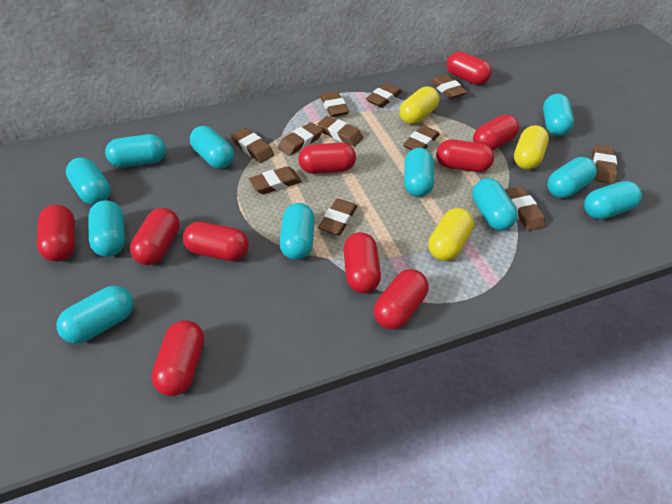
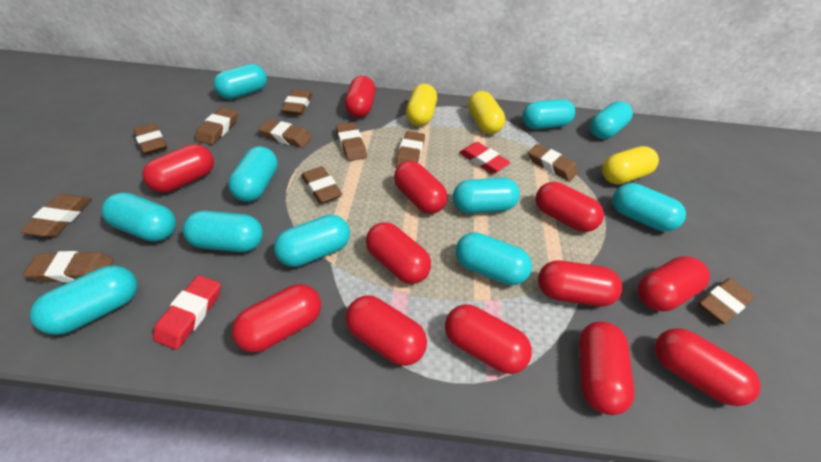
red capsule: [37,205,75,262] [130,208,180,265] [151,320,204,396] [183,222,249,261] [298,143,356,174] [344,232,381,293] [374,269,429,329] [436,140,494,172] [447,51,492,85] [473,114,519,151] = 10 -> [142,144,214,193] [232,284,321,353] [345,76,376,118] [346,295,427,366] [366,222,431,284] [394,161,447,214] [445,304,532,374] [536,182,604,232] [538,260,622,306] [579,321,634,415] [637,256,710,312] [655,328,761,406] = 12
red eraser: none = 0 -> [153,275,221,350] [459,142,511,174] = 2

